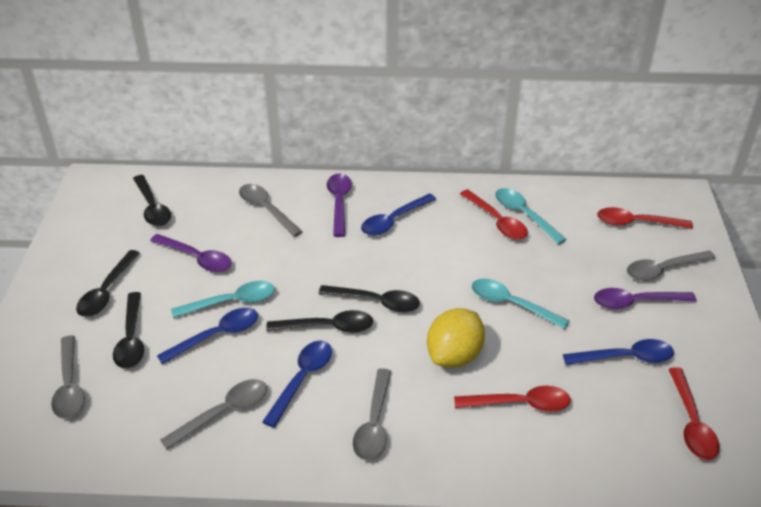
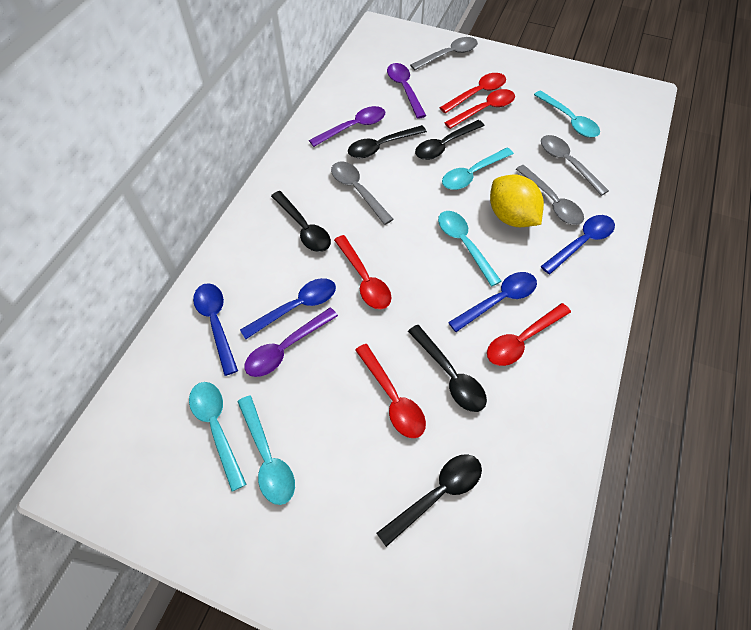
grey spoon: [51,335,85,419] [160,379,267,450] [239,184,303,237] [353,368,392,461] [627,251,716,281] = 5 -> [331,162,393,225] [410,37,478,70] [516,165,584,225] [541,135,609,196] = 4
red spoon: [454,386,571,412] [460,189,528,240] [597,207,693,229] [669,367,720,460] = 4 -> [334,235,392,309] [355,344,426,438] [440,73,506,113] [444,89,515,129] [487,303,571,366] = 5
turquoise spoon: [171,281,275,318] [471,279,570,329] [495,188,567,244] = 3 -> [189,382,247,491] [237,395,295,505] [438,211,502,286] [442,148,514,190] [534,90,600,137] = 5

